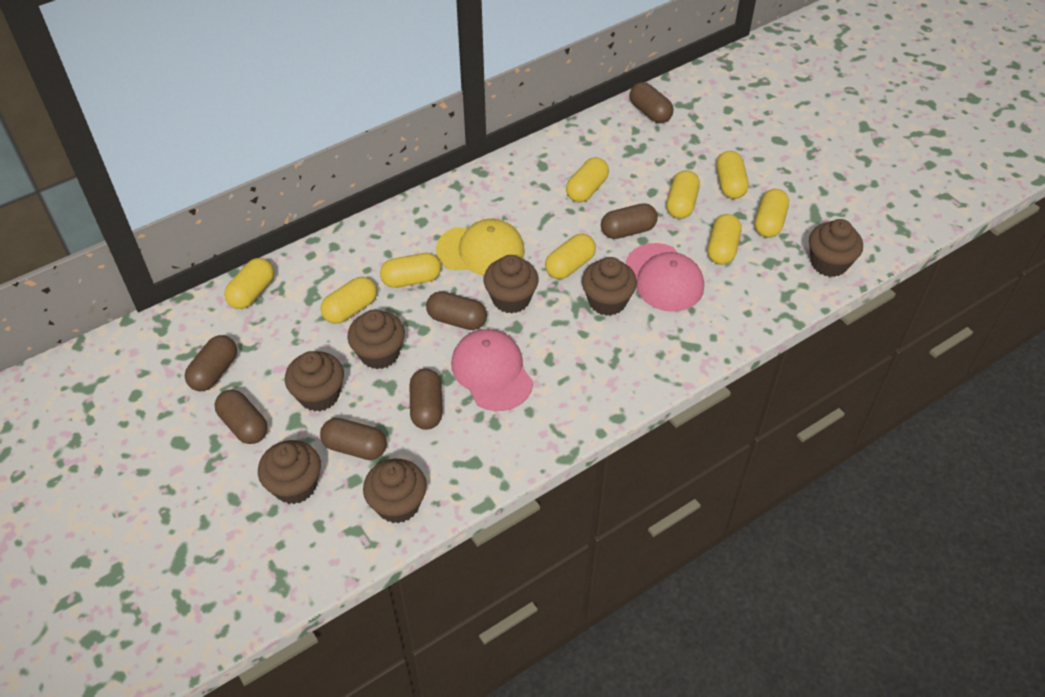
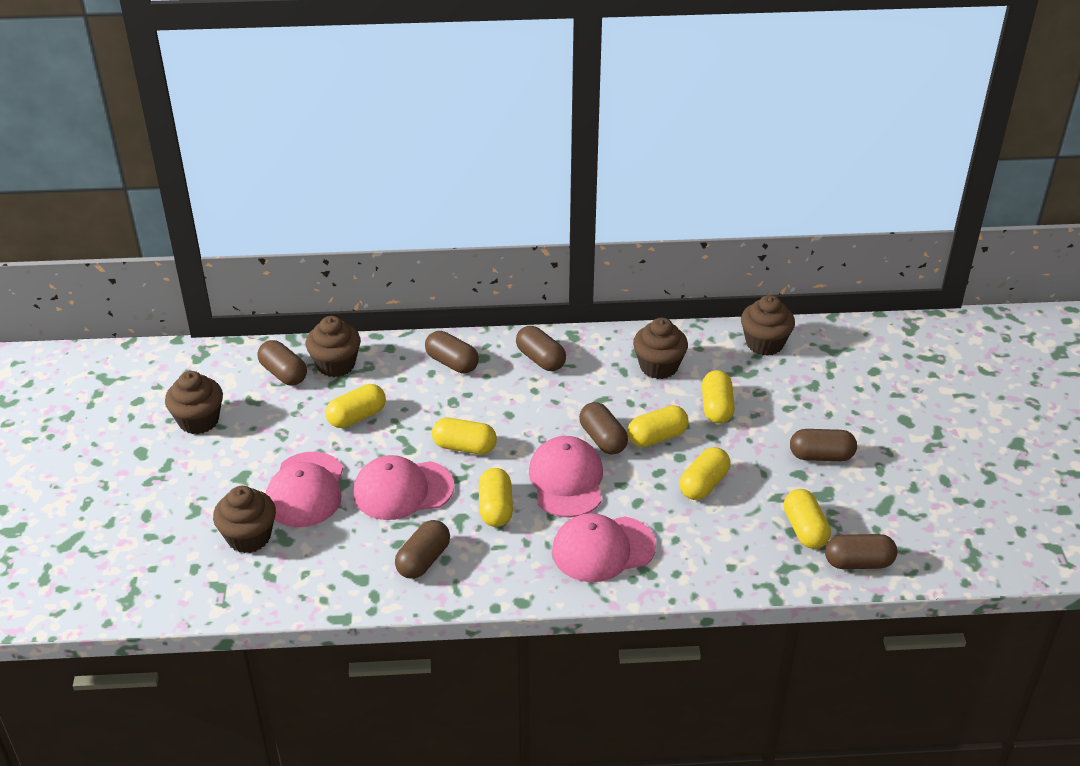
brown cupcake: [258,440,321,504] [285,351,344,412] [347,310,405,369] [363,459,427,523] [484,255,539,314] [582,257,637,316] [809,219,863,277] = 7 -> [165,371,223,434] [213,486,276,553] [306,316,361,377] [633,318,688,379] [741,295,795,356] = 5
pink cap: [451,329,533,411] [626,243,704,312] = 2 -> [266,452,343,527] [353,455,454,520] [529,436,603,518] [552,513,656,582] = 4
yellow cap: [436,219,525,275] = 1 -> none = 0
yellow capsule: [224,258,274,309] [321,277,377,324] [380,253,441,288] [545,234,596,279] [566,157,609,202] [667,170,700,219] [708,214,741,265] [716,151,749,199] [755,189,789,238] = 9 -> [326,384,386,428] [432,418,497,454] [479,468,513,527] [627,405,689,447] [679,447,731,500] [702,370,735,424] [784,489,831,549] = 7

